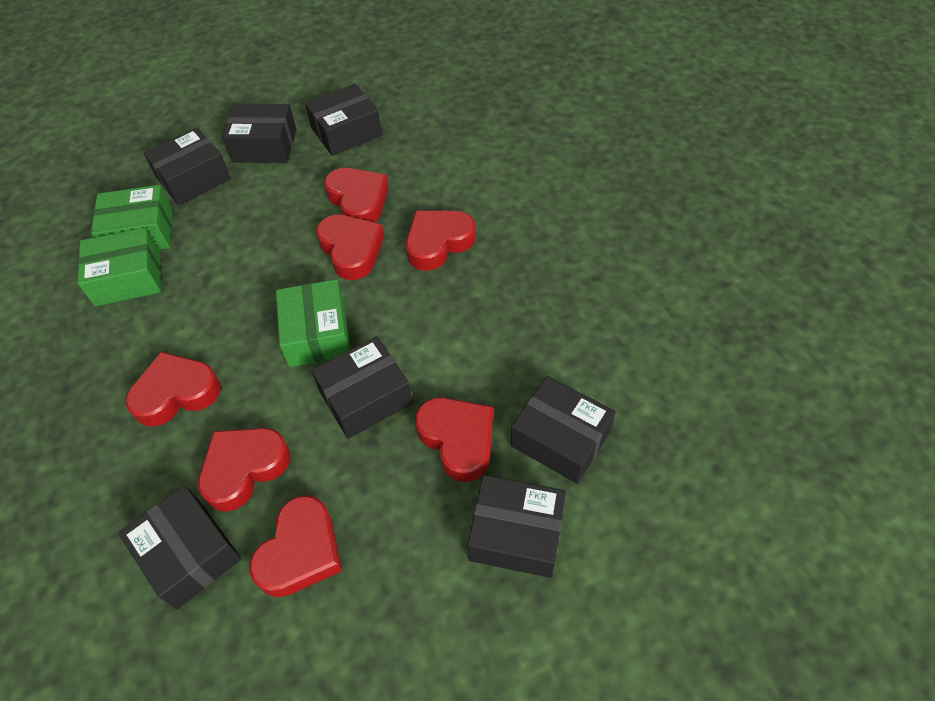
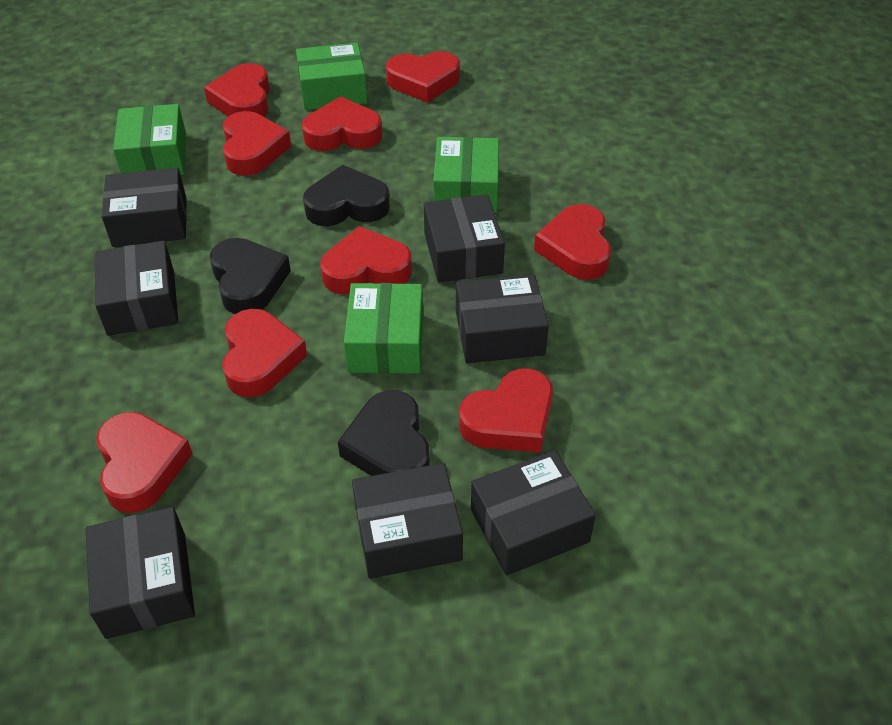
black heart: none = 0 -> [210,238,291,314] [303,165,390,226] [338,390,430,476] = 3
green box: [78,227,161,306] [91,185,173,250] [276,279,350,367] = 3 -> [113,104,186,175] [296,43,367,110] [344,283,423,374] [433,137,499,213] = 4
red heart: [125,352,221,427] [198,428,290,512] [249,495,342,597] [316,215,384,280] [324,168,389,223] [406,211,476,271] [415,397,493,482] = 7 -> [96,412,192,513] [204,63,270,117] [222,309,307,397] [223,111,291,176] [302,96,382,151] [320,226,412,294] [386,51,460,103] [459,369,553,453] [534,204,611,280] = 9

